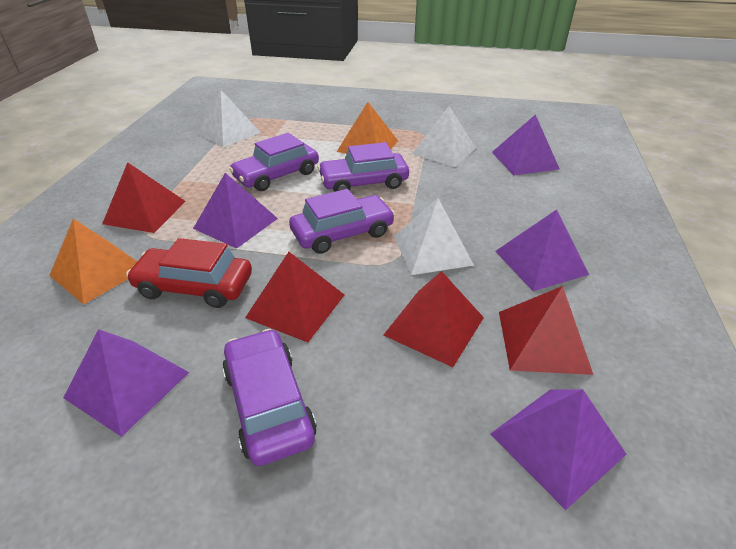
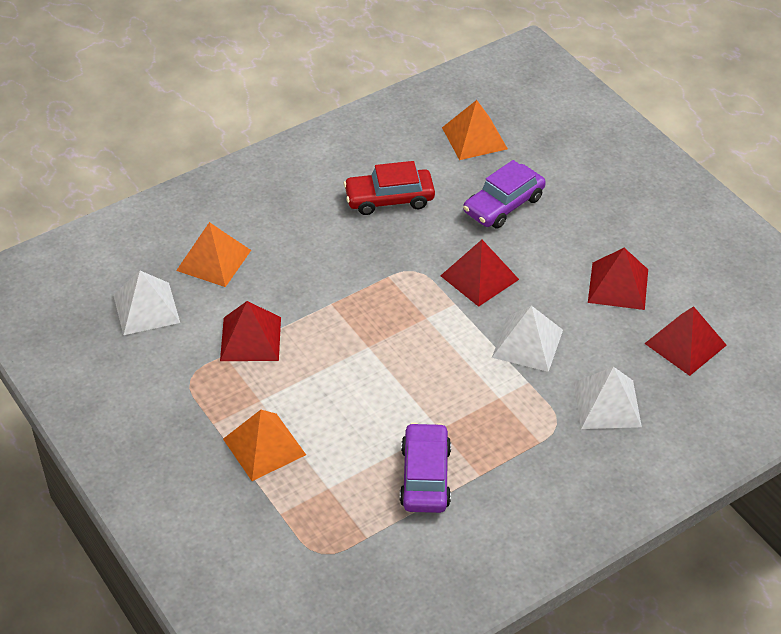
orange pyramid: [49,218,137,305] [337,102,398,154] = 2 -> [176,222,251,287] [223,410,306,481] [442,100,508,160] = 3
purple car: [222,329,317,466] [229,133,319,191] [289,189,395,254] [317,142,409,192] = 4 -> [400,422,451,513] [463,160,546,228] = 2
purple pyramid: [63,329,190,437] [193,173,278,249] [490,389,627,510] [492,114,559,175] [495,210,589,291] = 5 -> none = 0

